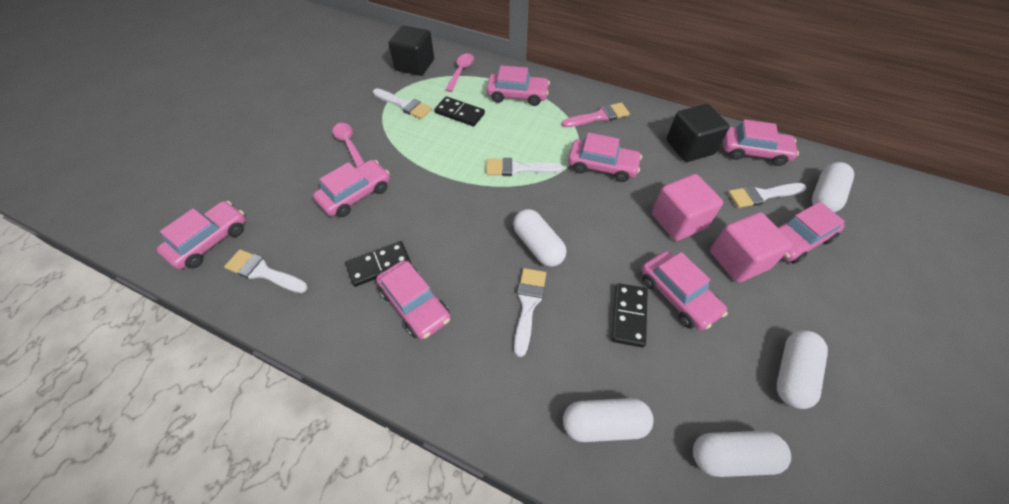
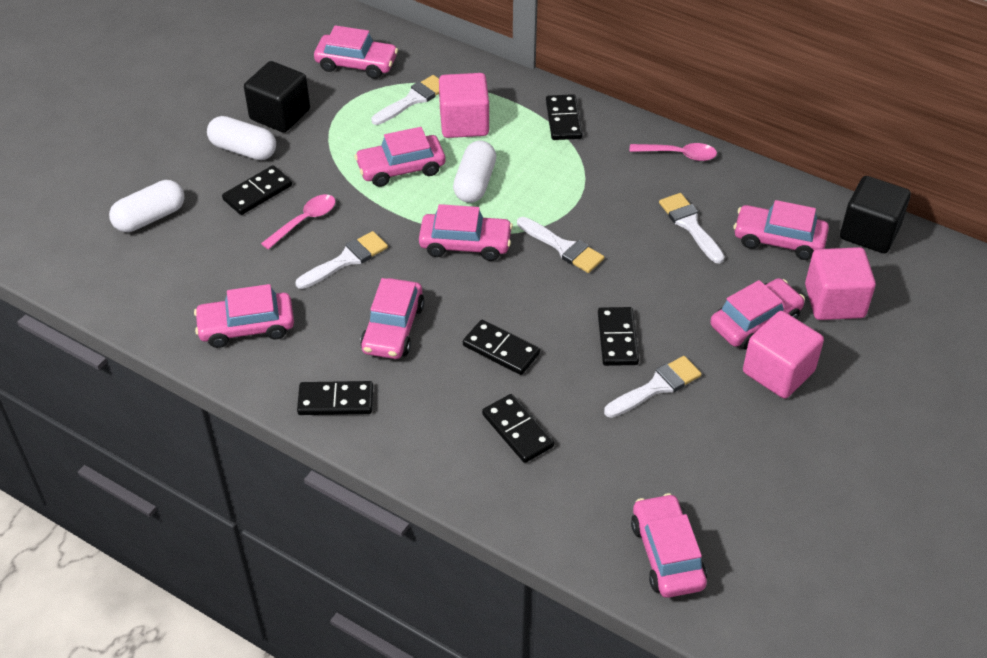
black domino: [345,241,411,287] [434,96,485,126] [612,283,648,348] = 3 -> [222,165,292,215] [297,381,373,415] [463,320,540,375] [482,394,554,463] [546,94,583,140] [598,307,639,366] = 6
pink brush: [562,103,630,127] = 1 -> none = 0
pink cube: [652,174,723,241] [710,212,792,283] = 2 -> [439,73,489,138] [743,311,824,399] [805,247,876,320] = 3
white capsule: [513,209,567,267] [563,398,654,442] [693,431,791,477] [777,330,828,409] [812,162,854,212] = 5 -> [109,180,184,232] [207,116,276,160] [453,141,496,203] = 3

